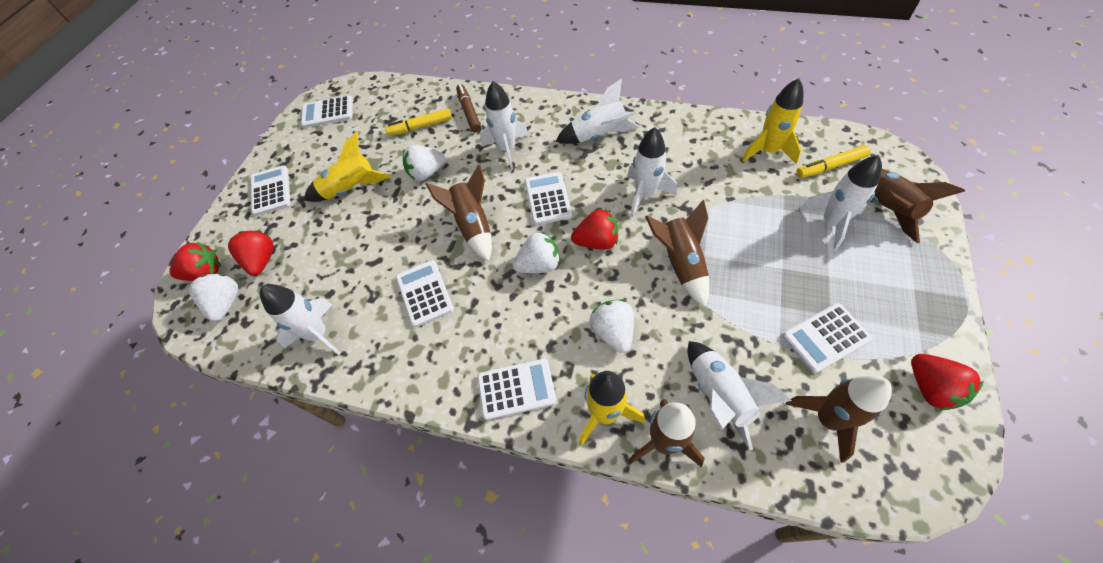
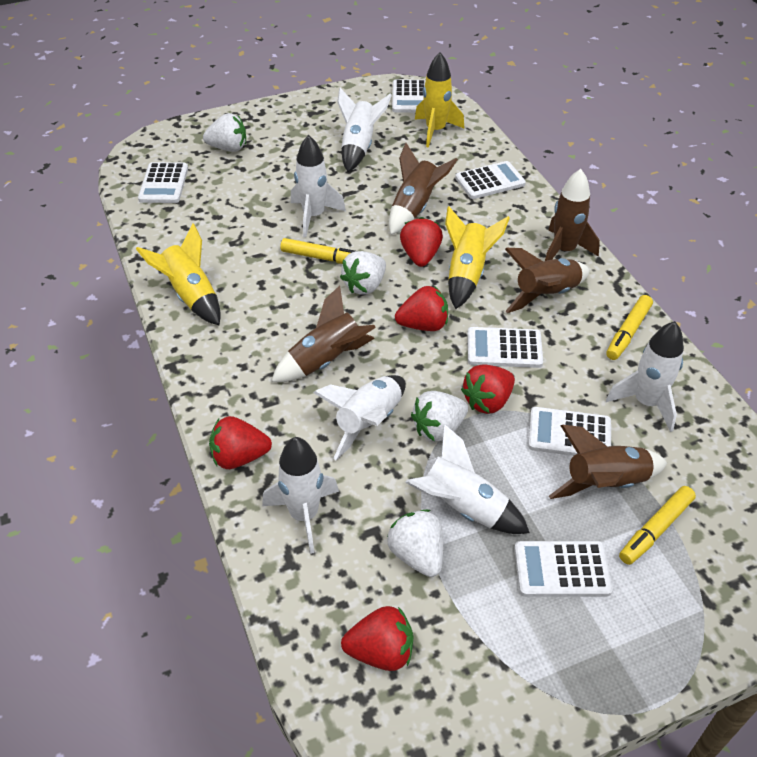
brown marker: [456,84,481,132] = 1 -> none = 0
red strawberry: [169,242,221,281] [228,230,274,276] [571,209,618,250] [911,354,984,410] = 4 -> [209,416,272,469] [341,606,413,671] [395,286,448,331] [400,217,443,267] [461,364,515,414] = 5
yellow marker: [385,108,452,136] [796,145,871,178] = 2 -> [280,238,355,264] [606,295,653,360] [619,486,696,565] = 3

